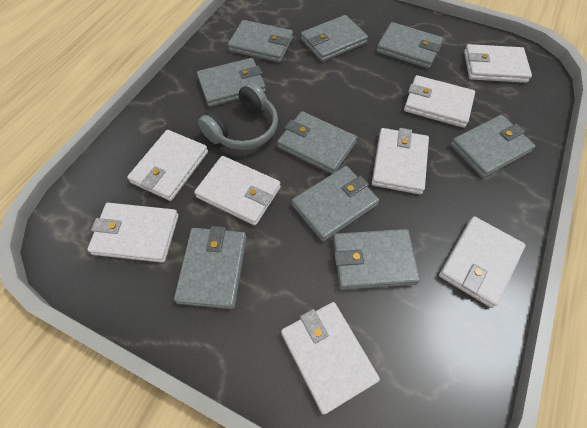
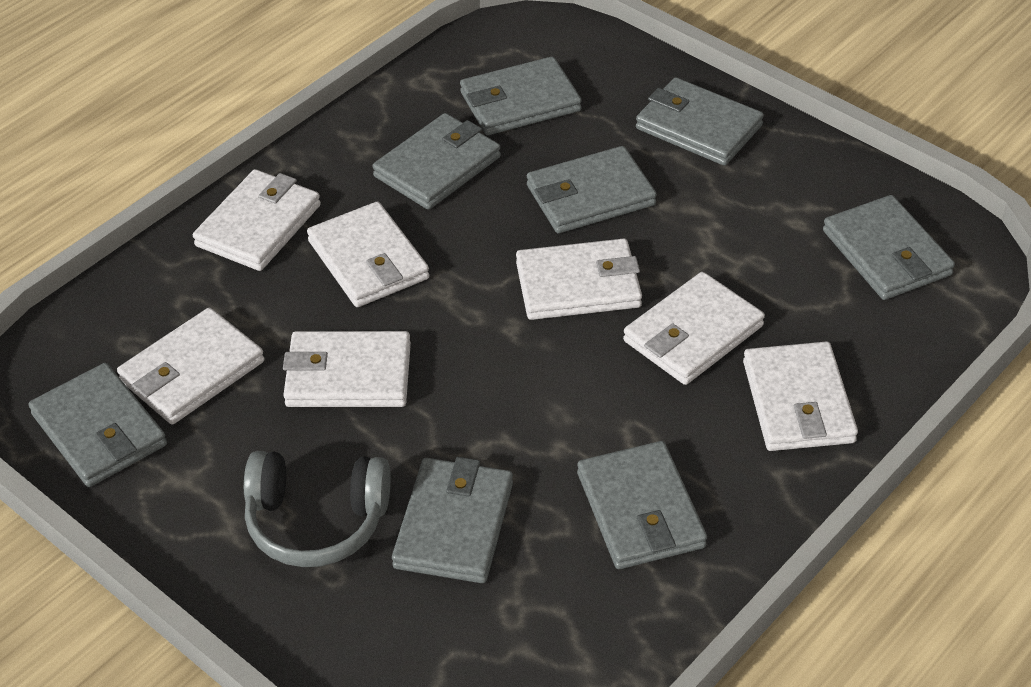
grey wallet: [174,226,246,309] [197,58,266,107] [228,20,293,63] [277,111,357,174] [292,166,379,242] [301,15,368,62] [333,229,420,290] [376,22,443,69] [450,115,535,178] = 9 -> [28,363,167,487] [372,113,501,210] [392,457,513,583] [460,56,582,135] [527,146,657,233] [577,441,707,569] [636,77,764,166] [823,195,955,300] = 8
white wallet: [87,203,179,263] [127,130,208,201] [194,156,281,226] [281,302,380,415] [372,128,429,195] [404,75,475,128] [439,216,526,308] [464,44,532,83] = 8 -> [117,308,264,425] [193,169,321,271] [283,331,411,407] [307,201,429,307] [516,238,642,320] [623,272,765,385] [743,341,858,451] = 7

